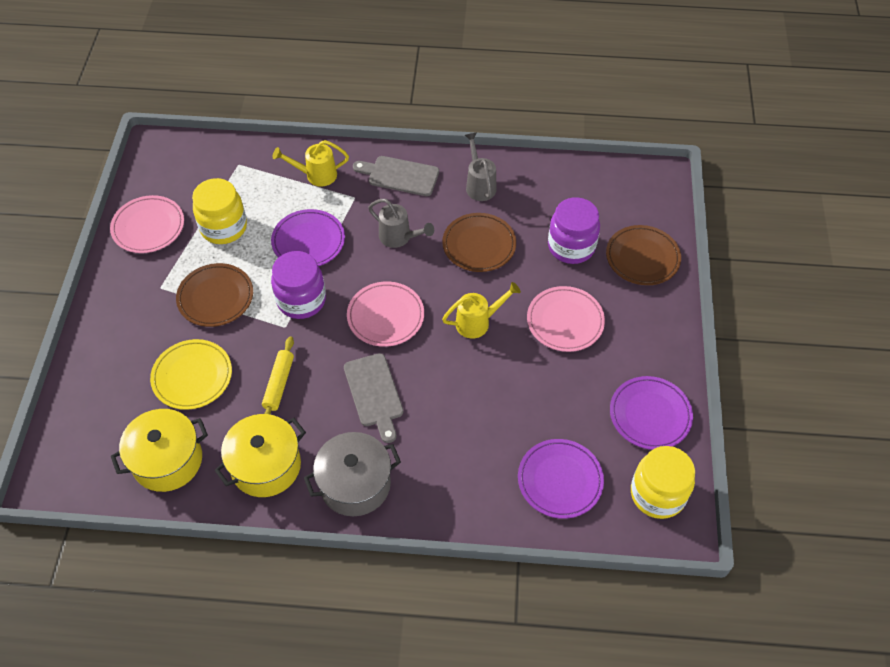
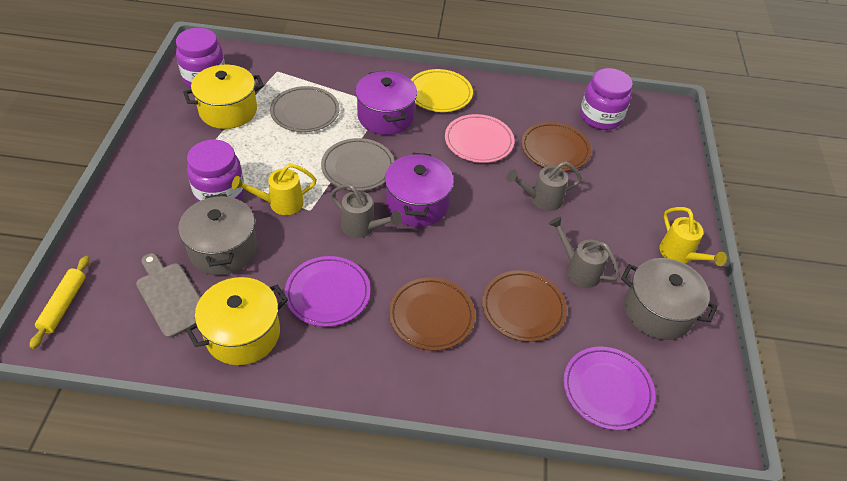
grey cutting board: [344,353,403,443] [353,156,439,196] = 2 -> [136,253,200,338] = 1
grey plate: none = 0 -> [270,86,339,132] [321,138,394,191] = 2
grey pot: [304,432,401,516] = 1 -> [178,194,257,275] [621,258,717,340] = 2
grey watering can: [368,199,434,248] [465,132,497,201] = 2 -> [331,184,402,238] [507,161,582,211] [549,216,620,288] = 3
pink plate: [110,195,184,253] [347,282,424,347] [527,286,605,352] = 3 -> [445,114,514,163] = 1
purple jar: [271,251,326,319] [548,197,600,264] = 2 -> [176,28,225,87] [187,139,245,202] [580,68,633,130] = 3
purple plate: [271,209,345,266] [518,439,604,519] [610,376,693,450] = 3 -> [284,256,370,327] [563,346,655,430] = 2
purple pot: none = 0 -> [355,71,417,135] [385,153,454,227] = 2
yellow jar: [192,178,247,244] [631,446,695,519] = 2 -> none = 0

